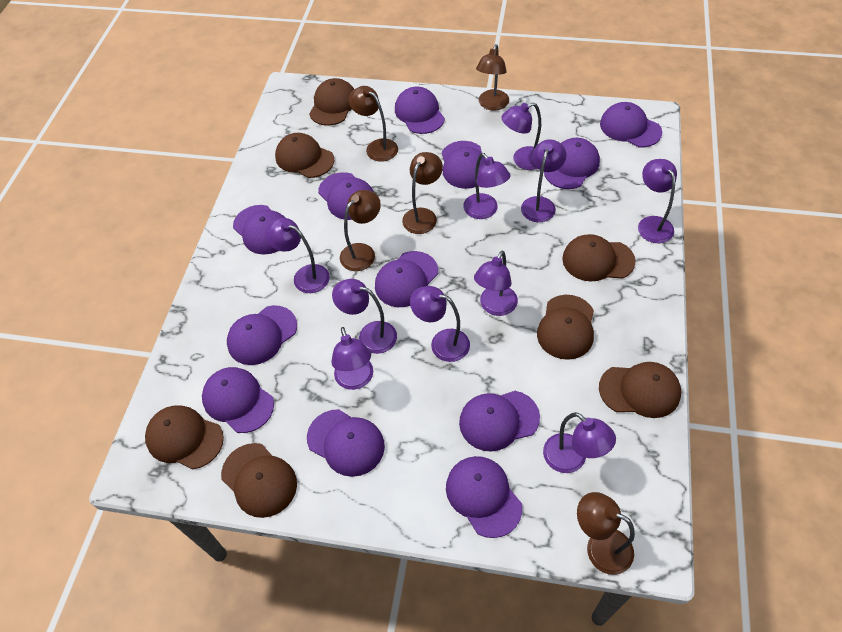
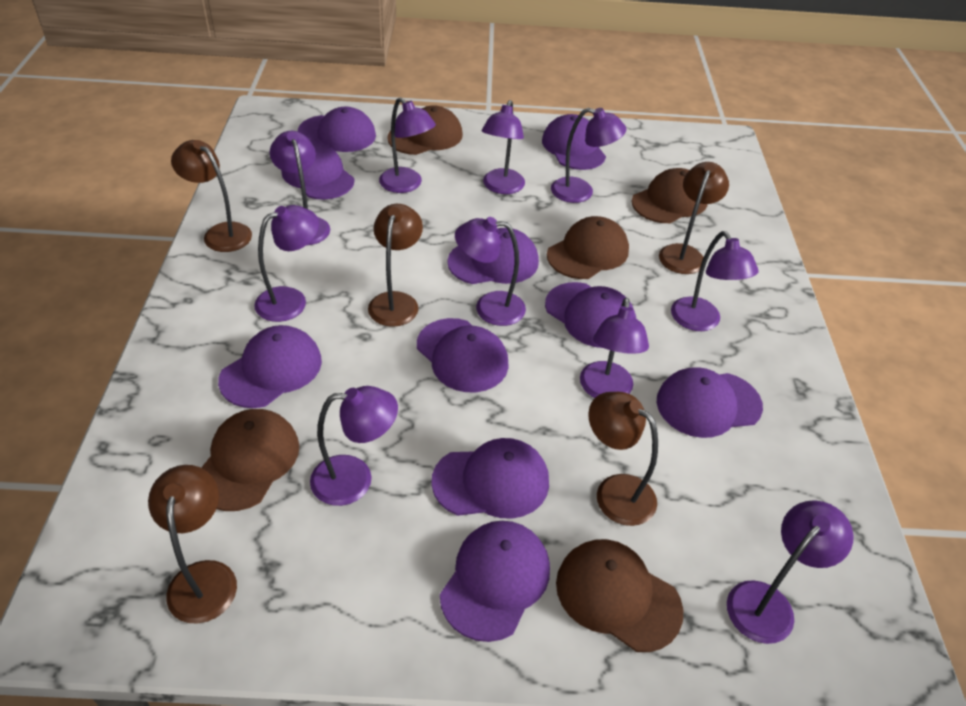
brown cap: [145,405,224,469] [221,443,297,518] [275,133,334,178] [309,78,354,126] [537,295,594,360] [562,234,635,282] [599,362,681,418] = 7 -> [201,409,299,511] [387,105,463,155] [547,216,629,279] [556,539,683,652] [632,168,707,223] = 5
purple cap: [202,367,274,433] [227,305,297,365] [233,205,286,255] [307,409,385,477] [318,172,374,220] [375,251,438,307] [395,86,445,134] [442,141,485,189] [446,456,522,538] [459,391,540,452] [544,138,600,189] [600,102,662,147] = 12 -> [218,325,322,408] [281,141,354,200] [298,107,376,152] [417,318,509,392] [431,438,549,519] [440,521,550,642] [447,228,539,284] [542,114,606,170] [545,282,636,348] [657,367,763,438] = 10

